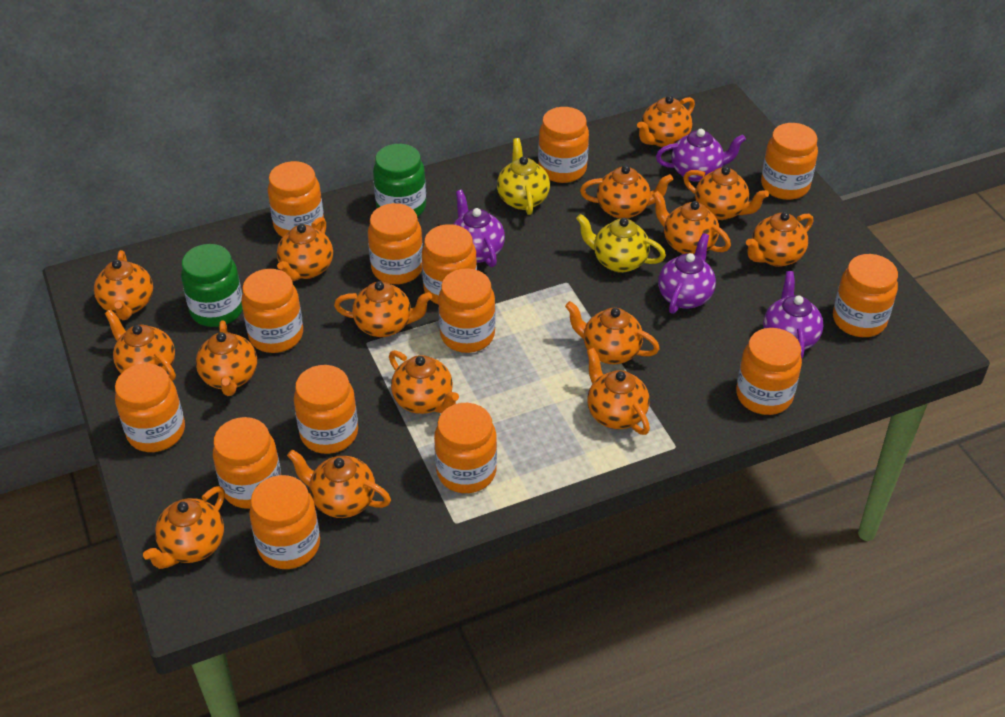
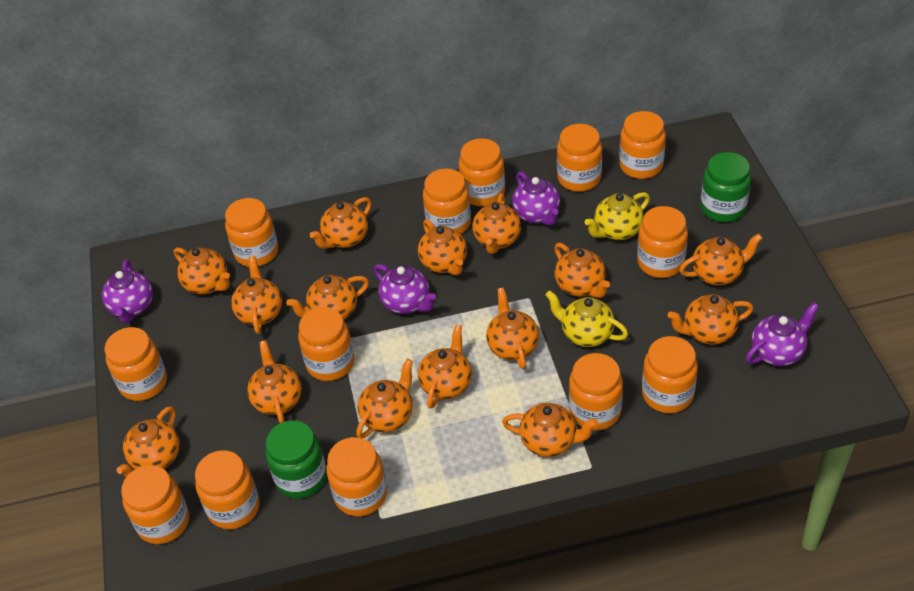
orange jar: [115,363,185,452] [213,417,281,509] [241,269,303,353] [249,475,320,569] [268,161,324,237] [294,365,358,454] [368,203,423,284] [422,224,477,305] [434,403,497,493] [438,268,495,353] [538,107,589,183] [736,328,802,415] [761,123,818,200] [833,254,898,337] = 14 -> [105,327,167,401] [121,465,189,544] [195,450,260,529] [225,198,278,267] [298,307,354,381] [326,437,387,517] [423,169,471,234] [459,138,505,206] [557,124,602,192] [569,353,623,430] [619,111,666,179] [637,206,688,278] [642,336,698,413] = 13

